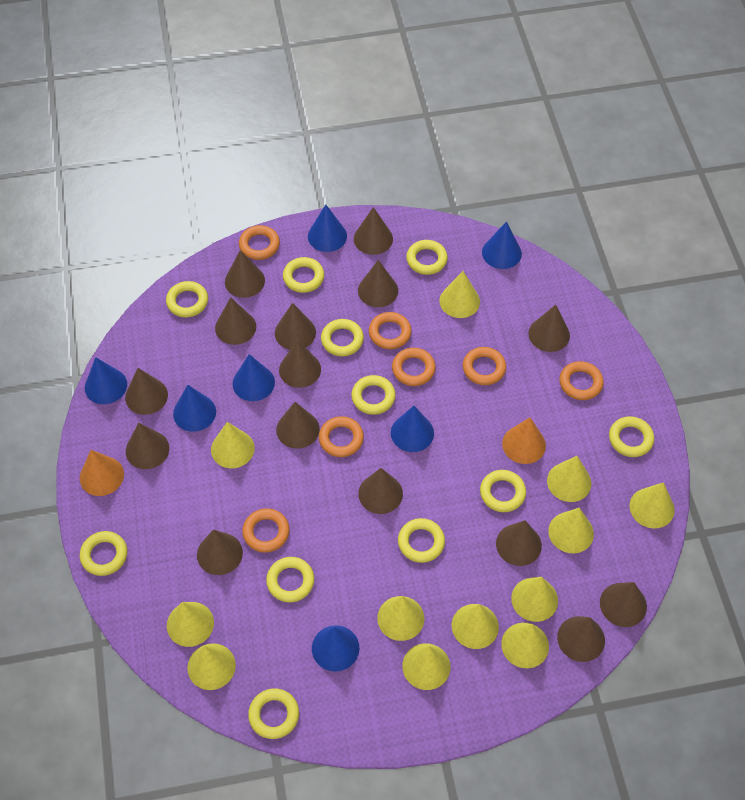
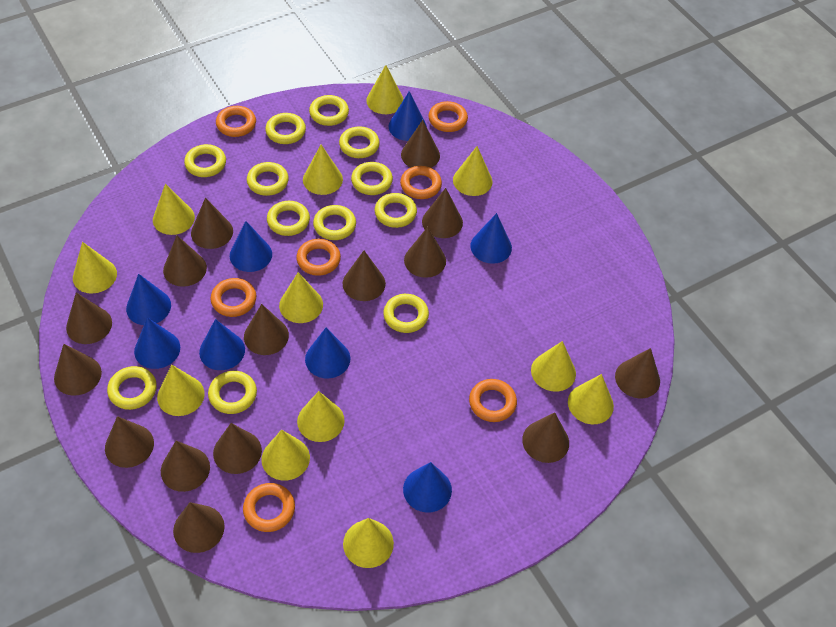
blue cone: [85,357,127,404] [173,385,216,432] [233,354,275,401] [308,204,347,252] [312,625,359,671] [391,406,434,452] [482,221,522,269] = 7 -> [126,274,171,325] [134,317,180,369] [199,319,245,370] [230,221,272,272] [305,328,350,378] [389,91,427,141] [403,462,452,512] [470,213,512,264] = 8
orange cone: [80,450,124,496] [502,418,546,464] = 2 -> none = 0
yellow ring: [80,531,128,576] [166,281,208,317] [248,688,299,739] [266,557,315,603] [283,257,324,293] [321,319,364,356] [351,375,396,415] [398,518,445,563] [406,240,448,275] [480,470,526,512] [609,416,654,457] = 11 -> [107,366,157,410] [184,144,226,177] [208,371,257,414] [247,162,289,196] [265,113,306,144] [267,201,310,236] [309,95,349,126] [313,205,356,240] [339,126,380,158] [351,162,393,195] [375,193,417,228] [383,294,429,333] = 12

